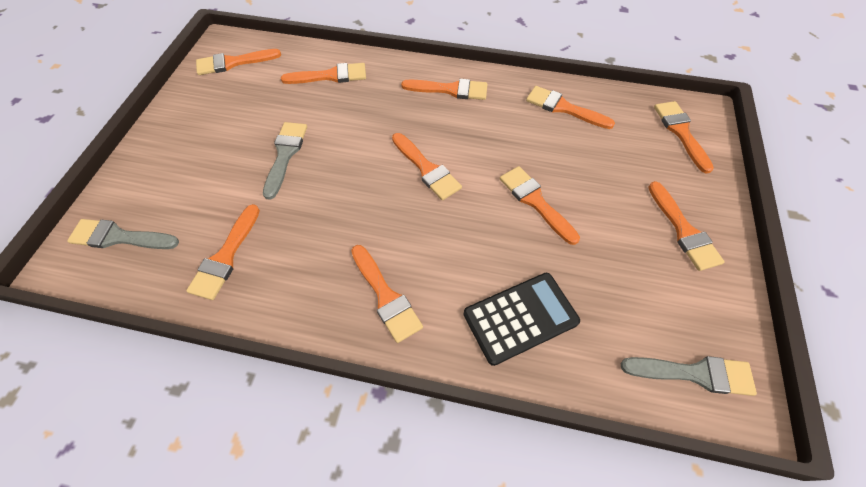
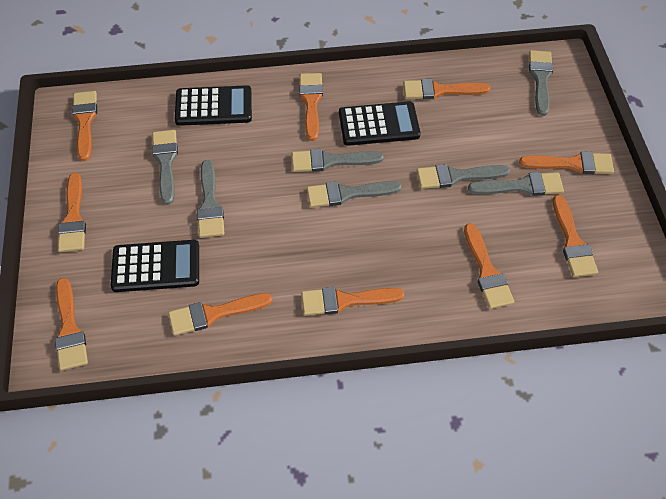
black calculator: [463,273,580,366] = 1 -> [111,240,199,292] [175,85,252,126] [339,101,420,146] = 3
grey brush: [67,219,179,249] [263,122,307,200] [621,356,757,396] = 3 -> [152,130,178,205] [197,160,225,238] [292,149,384,172] [307,181,402,208] [417,164,510,189] [468,172,564,196] [529,50,553,116] = 7

